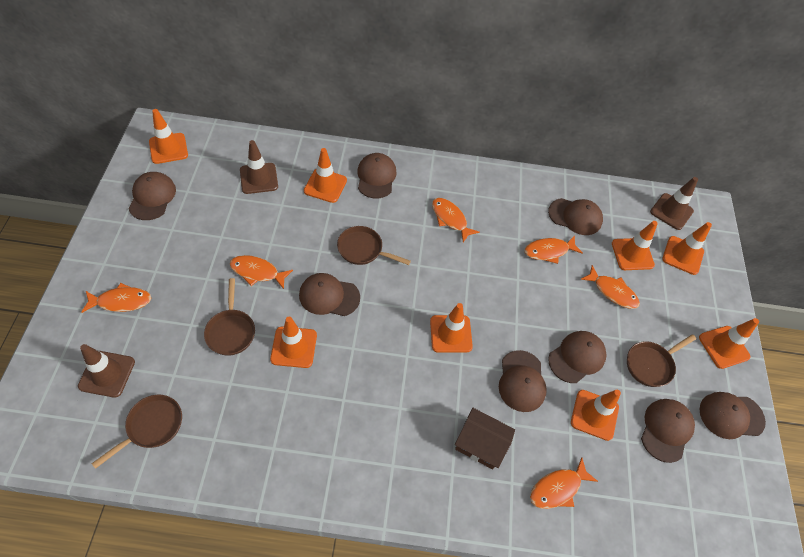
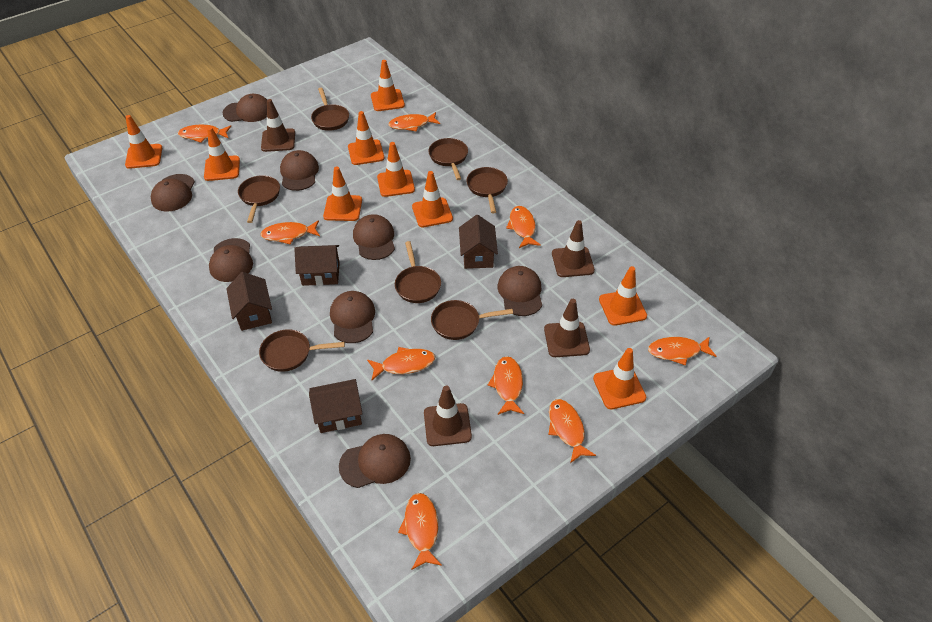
brown house: [455,408,515,469] = 1 -> [226,272,272,331] [294,245,340,286] [309,379,363,433] [459,215,498,269] = 4
brown pan: [91,395,182,469] [204,278,255,356] [337,226,411,265] [627,334,696,387] = 4 -> [238,175,280,223] [259,329,345,372] [311,88,349,131] [395,241,441,303] [428,138,468,180] [431,300,513,340] [467,167,508,213] = 7
brown traffic cone: [78,344,135,398] [240,140,278,194] [650,177,698,230] = 3 -> [261,99,295,152] [424,386,472,446] [544,299,590,357] [552,220,595,277] = 4
orange fish: [81,283,151,313] [230,255,293,289] [432,198,480,242] [524,235,583,264] [530,458,598,509] [580,265,640,309] = 6 -> [178,125,231,143] [260,220,320,245] [367,347,435,380] [388,112,440,132] [398,493,442,570] [488,356,524,415] [506,206,541,248] [548,399,596,463] [648,336,717,366] = 9
orange traffic cone: [149,109,188,164] [270,317,317,368] [304,148,347,203] [430,303,473,353] [571,390,621,441] [612,221,658,270] [662,222,712,275] [699,318,759,369] = 8 -> [125,115,162,169] [204,127,240,181] [323,166,362,221] [348,111,384,165] [371,60,405,111] [377,142,415,197] [412,171,453,227] [593,348,646,409] [599,266,647,326] = 9

